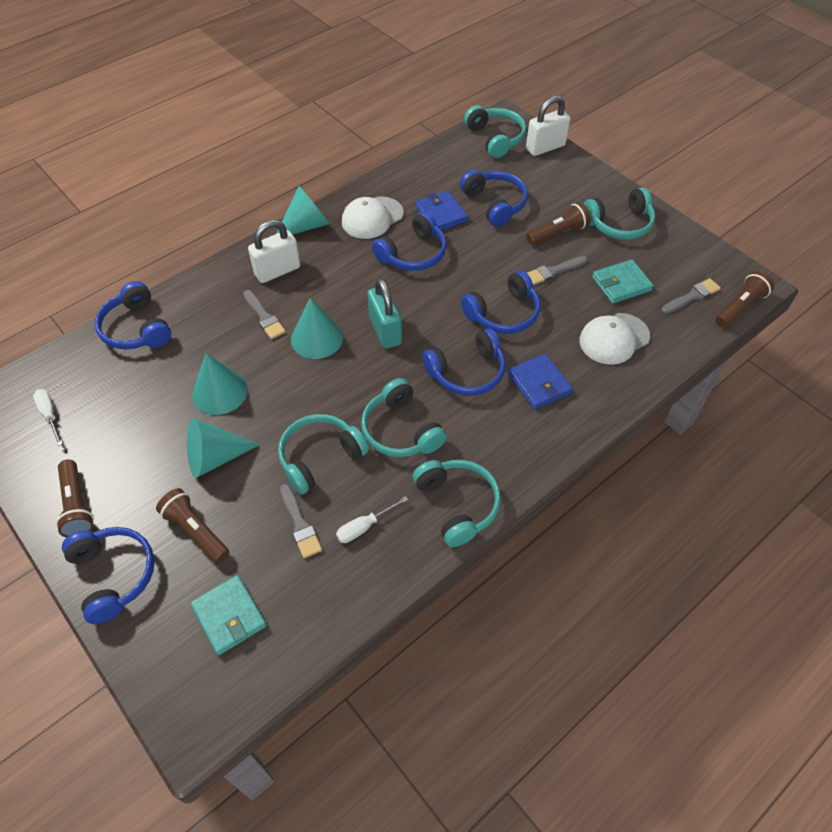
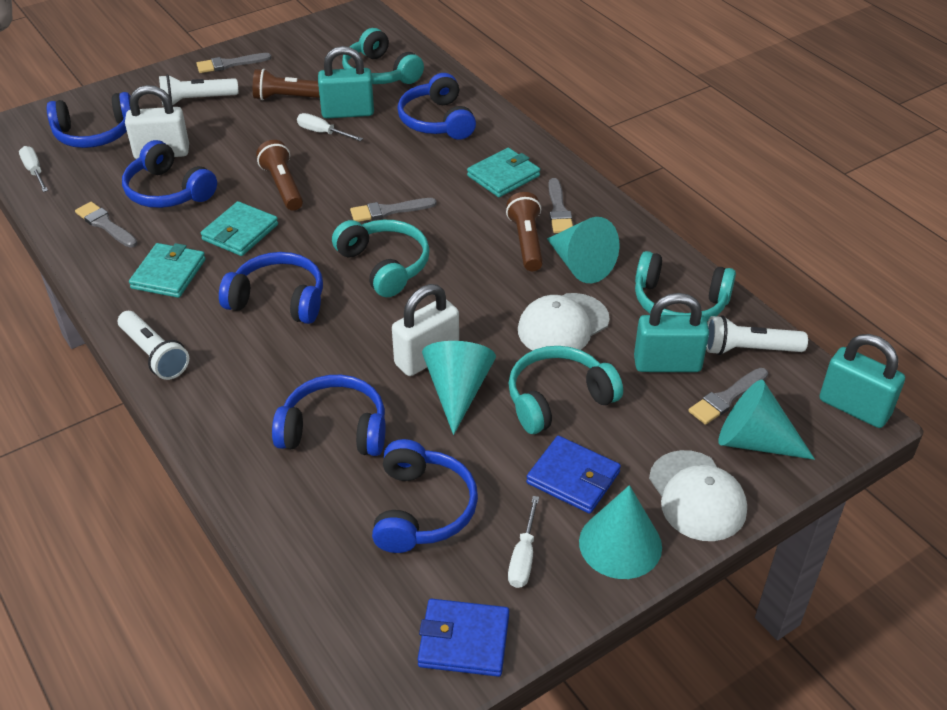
brown flashlight: [56,459,94,538] [156,488,229,563] [526,202,591,245] [715,271,774,328] = 4 -> [253,69,320,100] [256,140,303,211] [506,192,543,271] = 3
grey brush: [243,290,285,339] [280,484,322,558] [527,256,588,285] [661,278,721,314] = 4 -> [75,202,137,248] [196,53,271,73] [350,198,437,222] [548,178,573,233] [688,368,768,425] = 5
turquoise headphones: [278,414,369,495] [361,378,447,457] [413,460,501,547] [464,105,526,158] [584,187,655,240] = 5 -> [332,220,430,297] [342,28,424,84] [508,346,623,434] [635,251,736,321] = 4
turquoise padlock: [367,278,402,349] = 1 -> [318,46,374,119] [634,293,709,372] [820,334,905,428] = 3
turquoise wallet: [190,575,267,655] [592,259,654,304] = 2 -> [129,243,206,298] [201,201,278,256] [467,148,540,197] = 3
white flashlight: none = 0 -> [118,311,189,380] [159,74,239,106] [706,315,808,355] = 3
white screwdriver: [33,389,63,446] [336,496,408,543] = 2 -> [19,146,48,192] [297,113,363,141] [508,496,539,588] = 3

